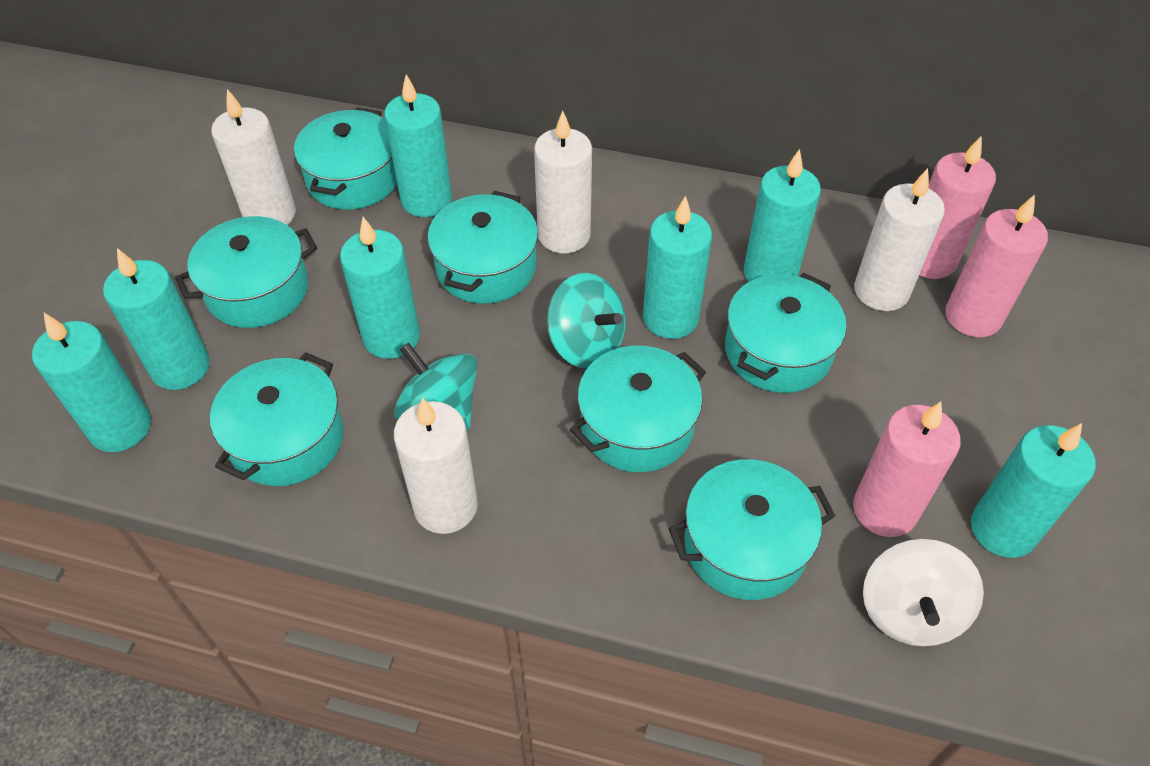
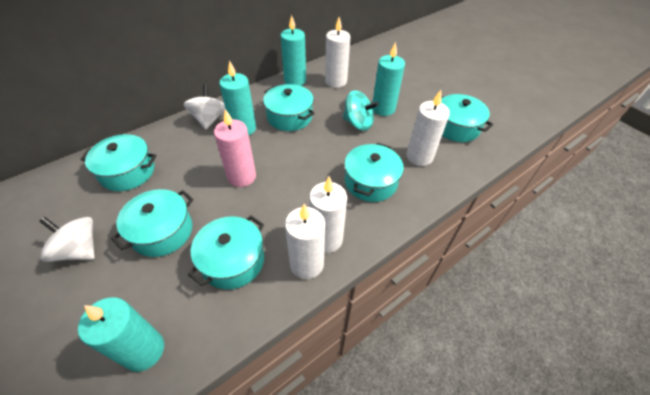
pink candle: [853,402,960,537] [919,135,996,279] [945,195,1048,337] = 3 -> [214,109,256,187] = 1
turquoise candle: [32,313,151,452] [103,248,210,390] [340,217,420,359] [384,74,452,217] [643,196,712,339] [744,149,821,282] [971,423,1095,558] = 7 -> [78,297,164,372] [219,60,256,136] [280,15,306,86] [373,42,405,116] = 4
turquoise pot: [175,216,317,328] [210,353,344,486] [294,107,397,210] [427,191,538,304] [570,346,706,472] [668,459,835,600] [725,273,846,393] = 7 -> [81,134,156,191] [111,189,193,257] [188,216,264,289] [263,84,315,131] [344,143,404,202] [441,94,493,142] = 6
turquoise spinning top: [394,343,478,430] [547,273,626,369] = 2 -> [343,91,379,131] = 1
white spinning top: [863,539,984,646] = 1 -> [39,217,95,262] [184,85,225,129] = 2

